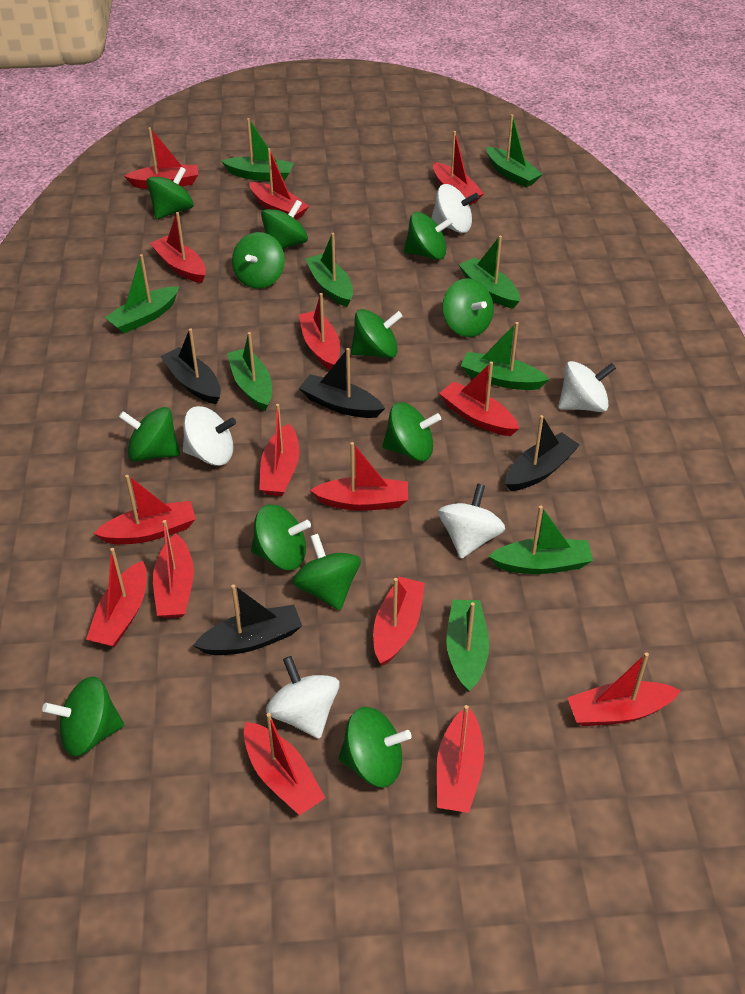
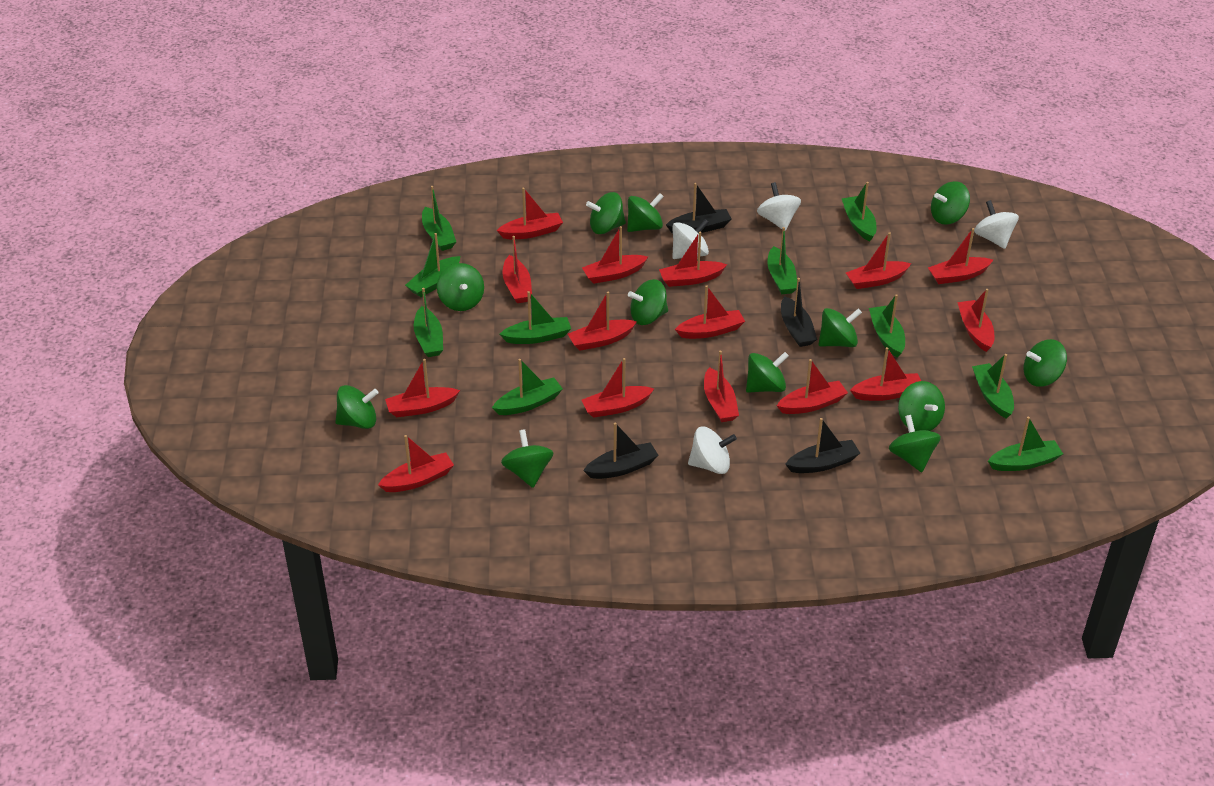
green boat: [105,254,179,333] [222,118,294,181] [227,332,272,411] [305,233,353,307] [446,600,489,692] [459,236,520,309] [461,322,550,390] [486,114,543,188] [488,506,593,574] = 9 -> [405,233,460,297] [414,288,443,357] [422,186,456,251] [492,359,563,415] [500,291,571,344] [767,227,797,294] [842,182,876,242] [869,294,905,358] [972,354,1014,418] [988,417,1063,471] = 10
white spinning top: [183,406,236,466] [266,656,339,739] [431,184,479,233] [438,483,505,559] [558,361,616,412] = 5 -> [672,219,709,259] [688,427,737,474] [757,182,801,231] [974,200,1019,249] = 4

